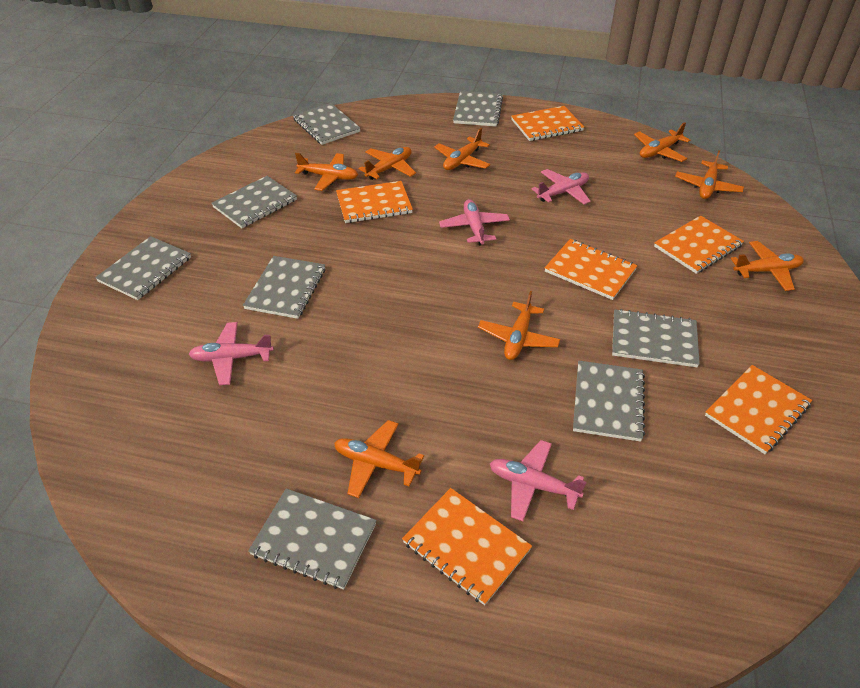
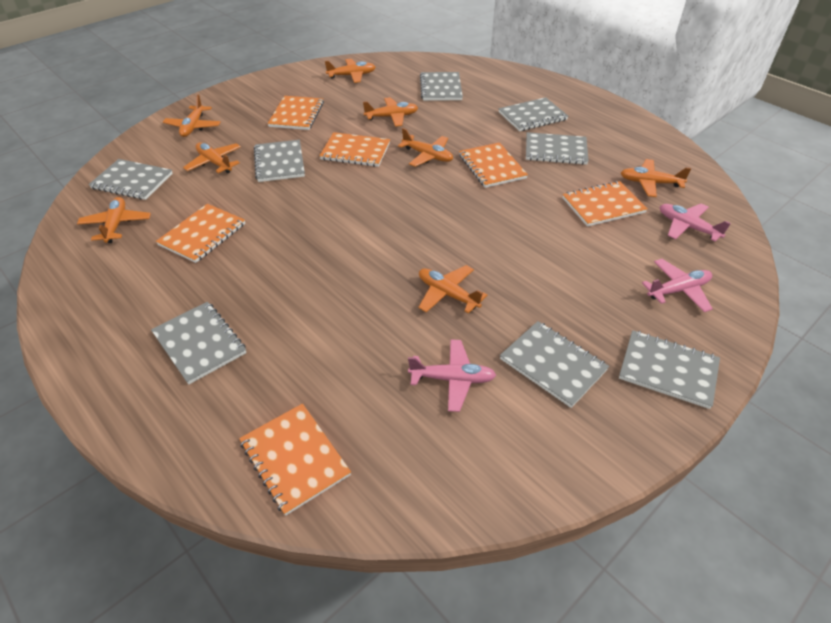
pink plane: [189,322,274,385] [439,199,510,246] [489,440,587,521] [531,169,591,205] = 4 -> [408,339,496,412] [642,259,713,312] [660,203,731,242] = 3

